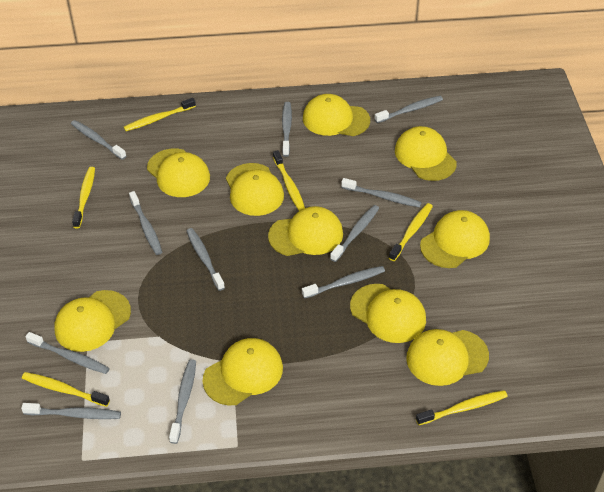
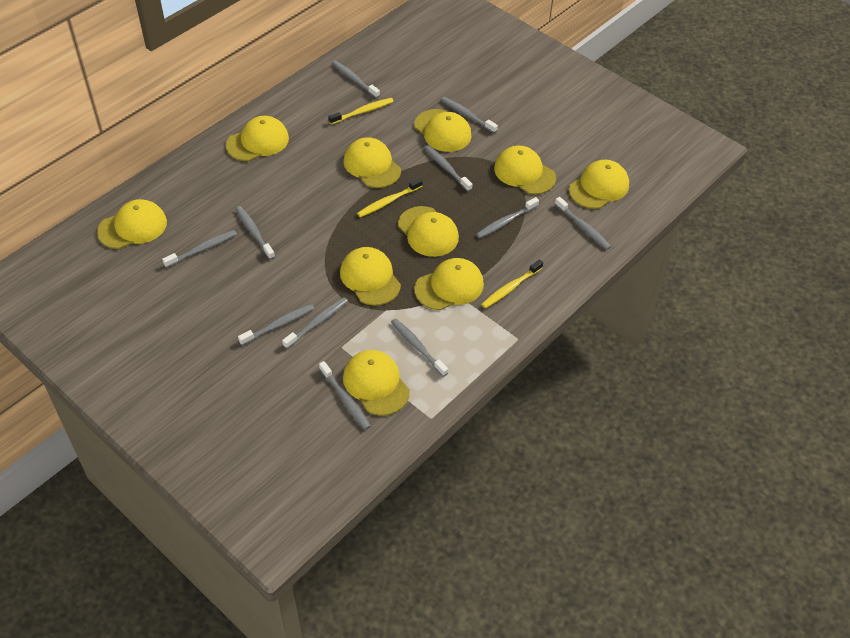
yellow toothbrush: [22,372,110,407] [72,167,95,228] [124,98,196,131] [273,150,305,211] [389,203,433,261] [416,390,508,425] = 6 -> [328,98,394,125] [357,178,423,217] [481,259,543,308] = 3

